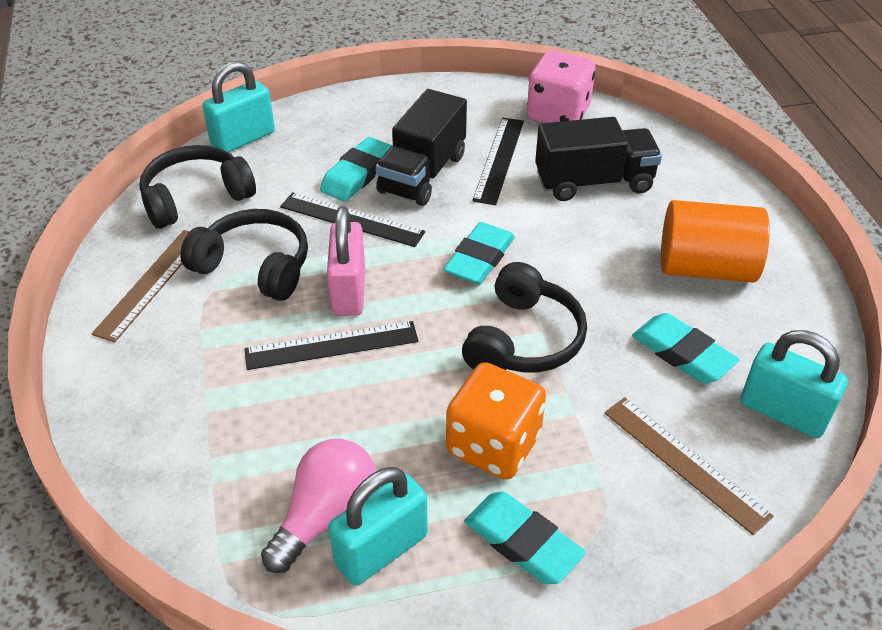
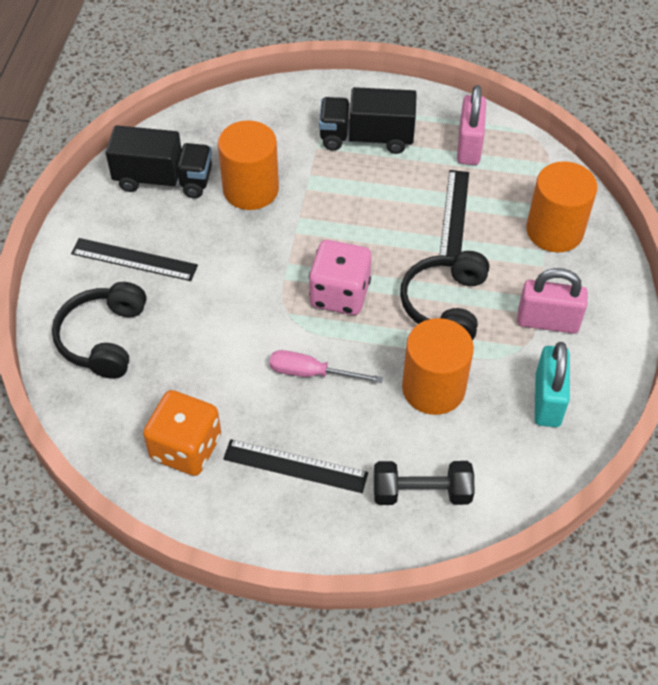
black dumbbell: none = 0 -> [374,461,474,505] = 1
black headphones: [139,145,256,229] [180,209,308,301] [462,262,587,373] = 3 -> [52,282,146,379] [400,251,489,340] = 2
brown ruler: [91,230,189,342] [604,397,774,535] = 2 -> none = 0
orange cylinder: [661,200,770,283] = 1 -> [218,121,279,210] [402,318,474,415] [526,161,597,253] = 3
pink light bulb: [261,439,376,573] = 1 -> none = 0
pink padlock: [327,206,365,316] = 1 -> [457,85,486,165] [517,268,588,334] = 2
pink screwdriver: none = 0 -> [269,350,383,383] = 1
turquoise eraser: [320,137,392,202] [444,222,515,284] [464,492,586,584] [632,313,739,383] = 4 -> none = 0
turquoise padlock: [202,61,275,153] [329,467,428,586] [741,330,848,438] = 3 -> [535,342,570,427] = 1

